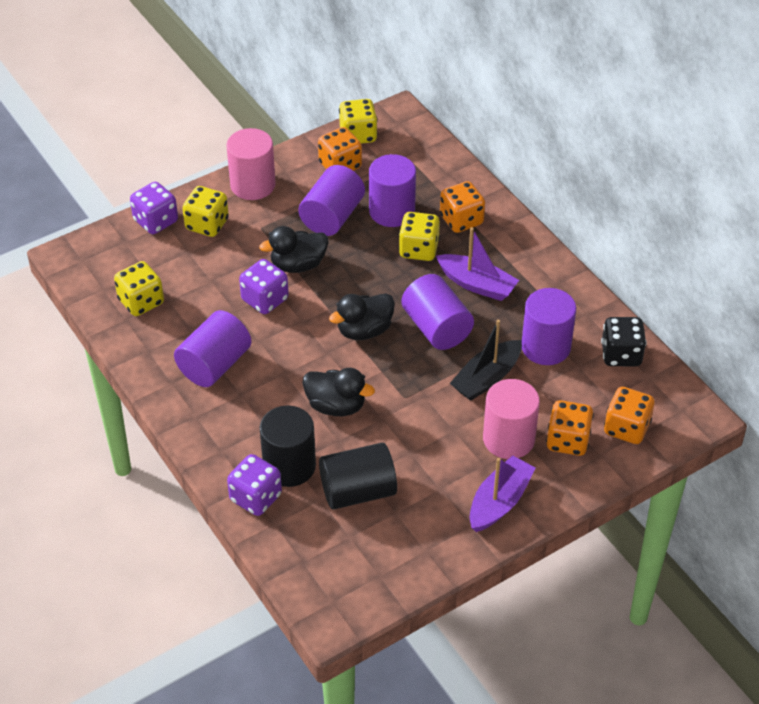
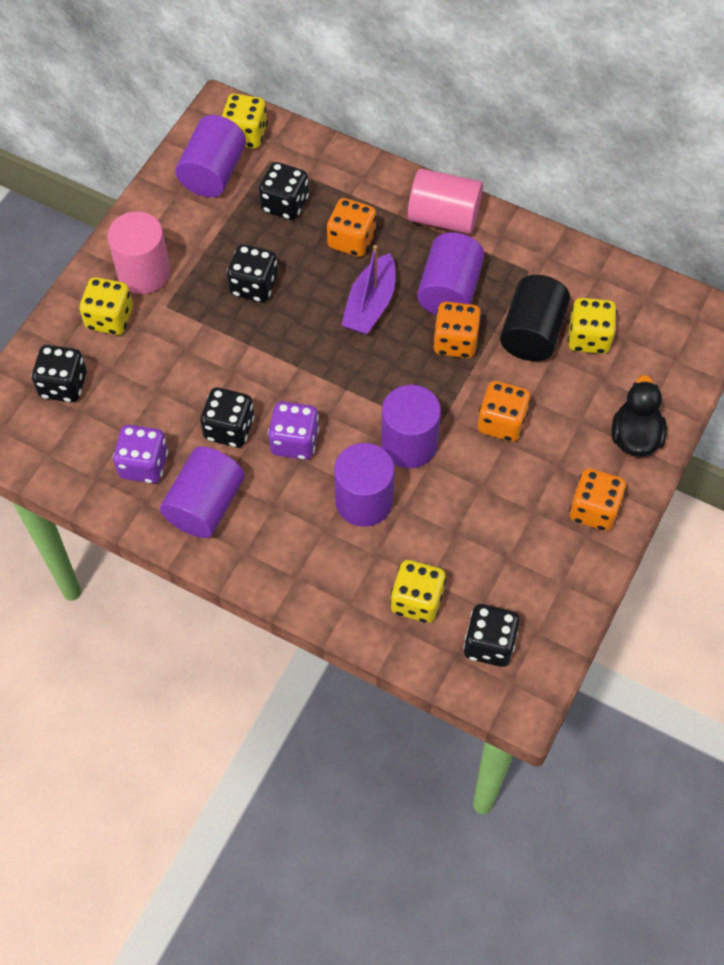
black boat: [450,320,522,401] = 1 -> none = 0
black cylinder: [259,405,316,487] [319,443,397,509] = 2 -> [500,275,570,361] = 1
black dice: [601,317,647,366] = 1 -> [31,345,87,403] [200,387,254,447] [227,244,278,302] [259,162,309,220] [463,604,520,667] = 5
black duck: [259,226,328,273] [302,368,375,416] [329,293,395,340] = 3 -> [612,375,667,456] = 1
purple boat: [436,227,519,301] [470,455,536,532] = 2 -> [342,245,396,335] = 1
purple dice: [130,182,178,234] [227,454,282,516] [239,259,289,314] = 3 -> [113,425,168,484] [268,401,319,460] = 2

